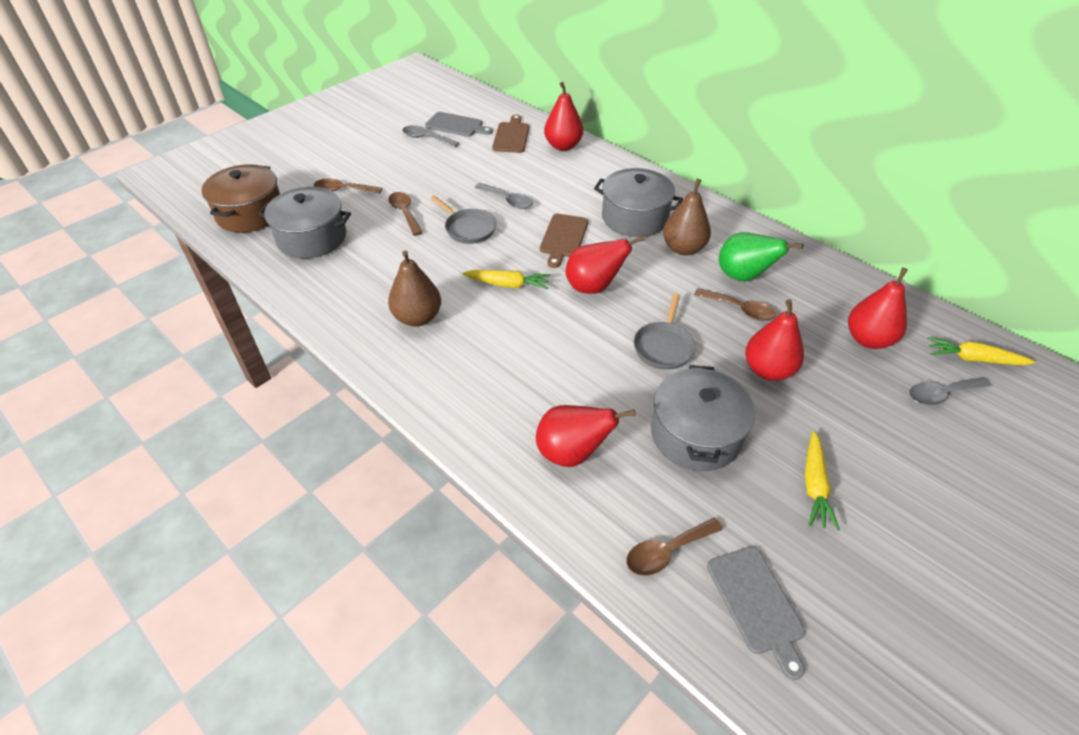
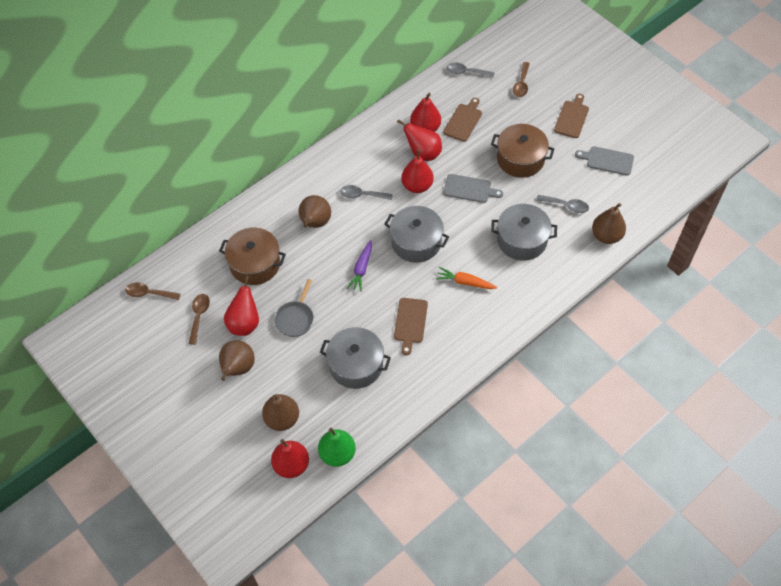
brown cutting board: [492,115,530,153] [540,214,588,268] = 2 -> [394,298,428,355] [443,98,482,142] [554,94,589,138] = 3
brown pear: [388,251,441,327] [663,179,711,255] = 2 -> [219,340,255,381] [262,394,299,431] [299,195,331,228] [592,203,626,244] = 4
brown pot: [202,164,280,233] = 1 -> [219,227,286,285] [491,124,554,178] = 2
brown spoon: [314,178,382,194] [388,192,423,236] [626,518,723,576] [694,288,776,321] = 4 -> [125,282,180,300] [188,294,210,345] [513,62,530,97] = 3
grey pan: [430,195,496,244] [633,293,695,370] = 2 -> [274,279,314,337] = 1
orange carrot: none = 0 -> [436,267,497,289] = 1
purple carrot: none = 0 -> [347,240,372,292] = 1
yellow carrot: [462,270,551,290] [805,431,840,530] [927,337,1035,365] = 3 -> none = 0

